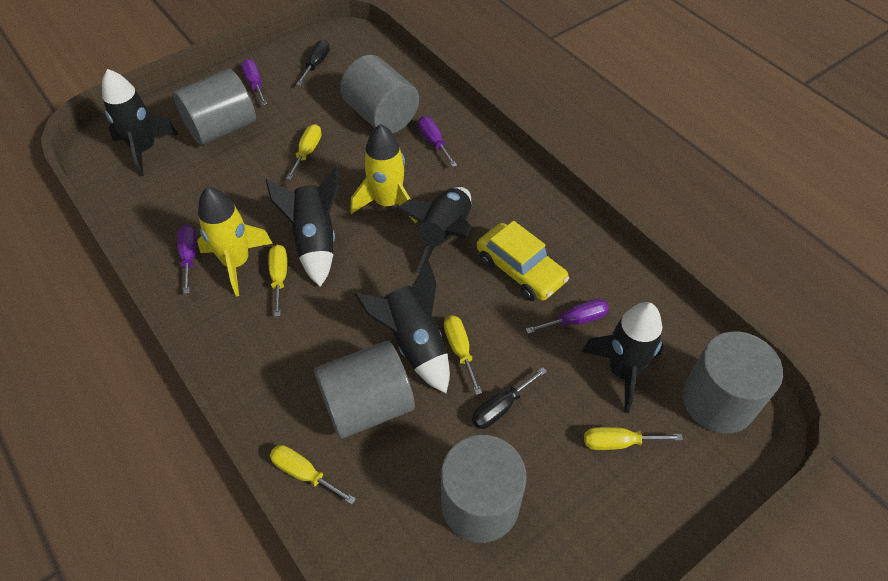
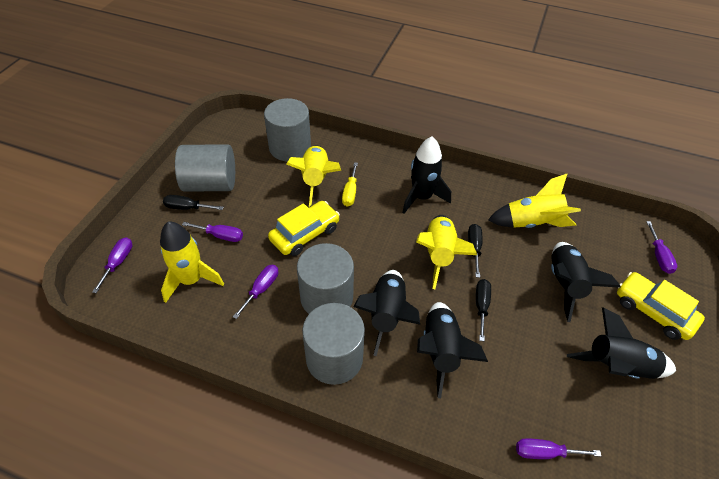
black screwdriver: [296,40,330,86] [472,367,547,429] = 2 -> [163,195,224,210] [468,224,482,278] [476,279,491,341] = 3
grey cylinder: [173,69,256,145] [314,341,415,439] [340,55,419,133] [441,435,527,543] [682,331,783,433] = 5 -> [175,144,235,192] [264,98,311,161] [297,243,354,314] [302,303,365,385] = 4
purple screwdriver: [177,225,197,294] [241,59,267,105] [418,116,457,167] [526,299,609,334] = 4 -> [92,237,133,293] [182,222,243,242] [233,265,278,319] [516,438,601,459] [646,221,677,274] = 5
yellow car: [477,221,569,301] = 1 -> [268,201,340,256] [617,272,705,340] = 2
yellow rocket: [197,187,273,296] [350,124,418,223] = 2 -> [160,221,224,303] [286,145,341,207] [416,215,477,289] [488,173,581,228] = 4
yellow screwdriver: [268,245,287,317] [270,445,356,504] [286,124,322,180] [444,316,482,395] [584,427,683,450] = 5 -> [342,162,358,207] = 1

